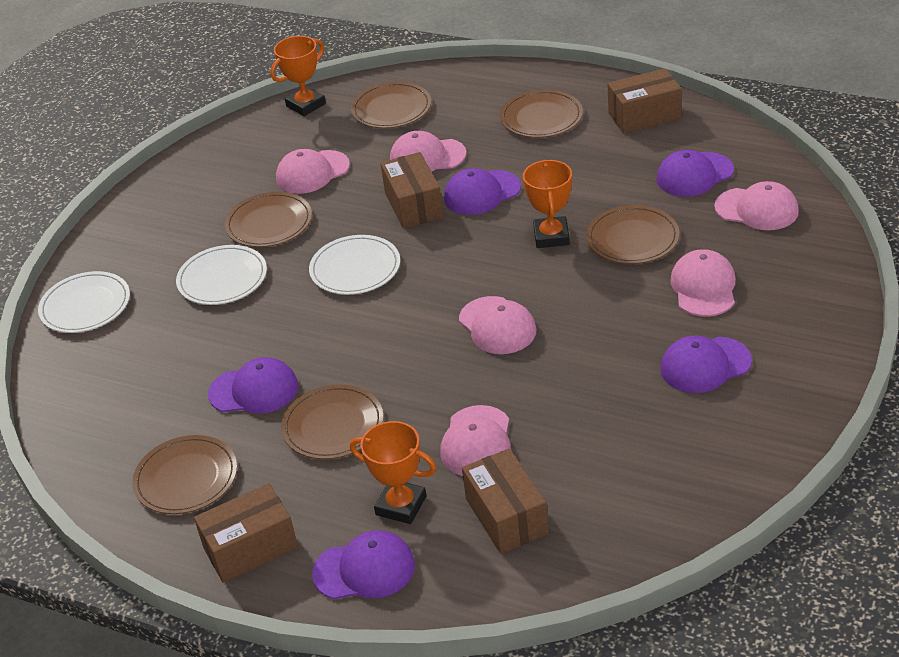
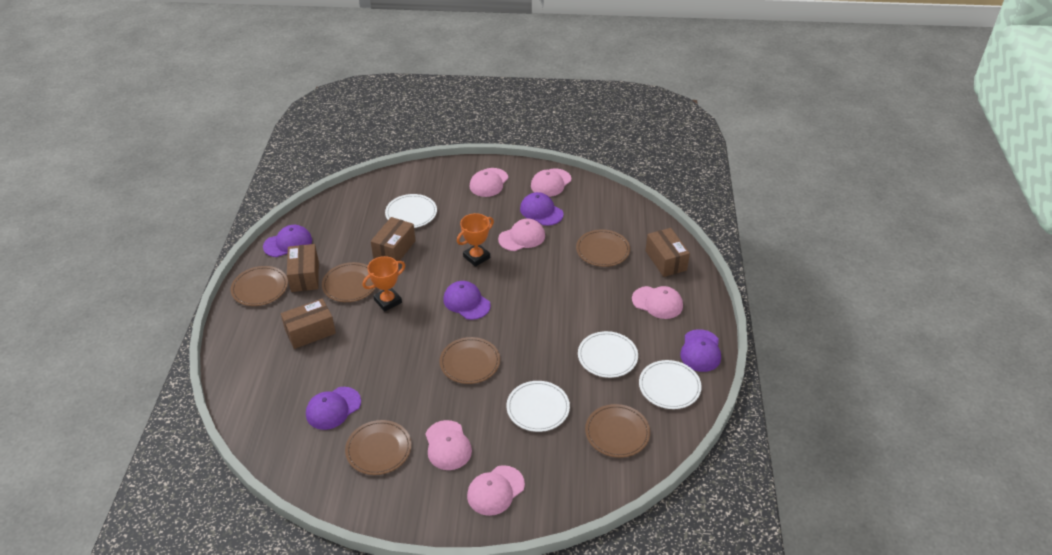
orange trophy: [270,36,326,116] [350,421,436,524] [523,160,572,248] = 3 -> [363,256,405,311] [457,213,494,267] = 2
white plate: [38,271,130,333] [176,245,267,305] [309,235,400,295] = 3 -> [385,194,437,228] [506,381,570,432] [578,331,638,378] [639,360,702,409] = 4

